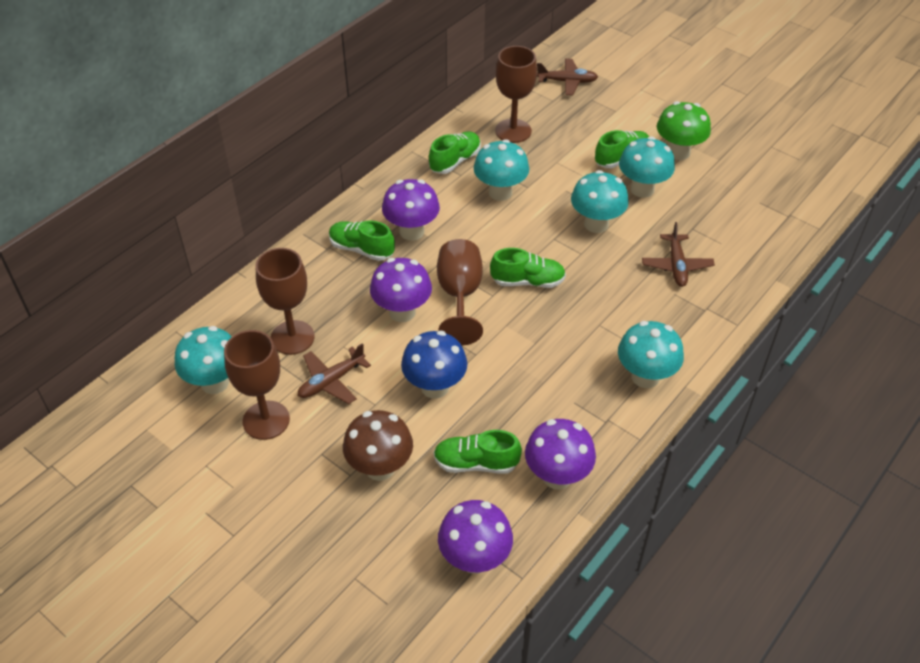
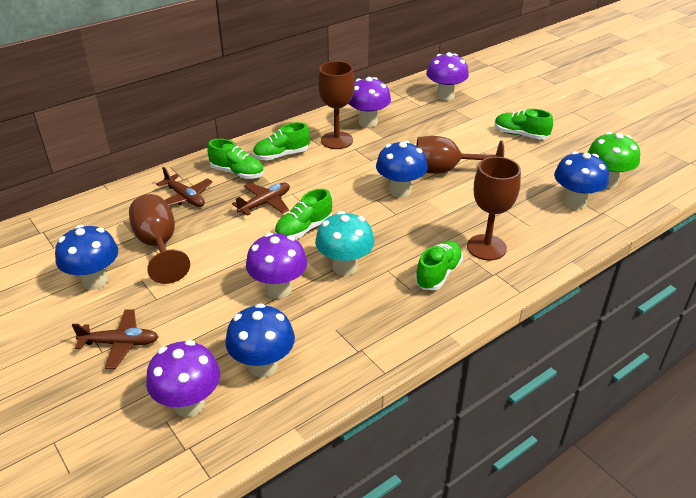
blue mushroom: [401,331,467,399] = 1 -> [55,225,118,290] [225,303,295,377] [376,140,428,198] [554,151,609,209] = 4
brown mushroom: [343,410,413,481] = 1 -> none = 0
turquoise mushroom: [175,326,232,394] [474,139,529,201] [571,170,629,233] [618,321,684,388] [619,136,675,198] = 5 -> [315,211,374,276] = 1

